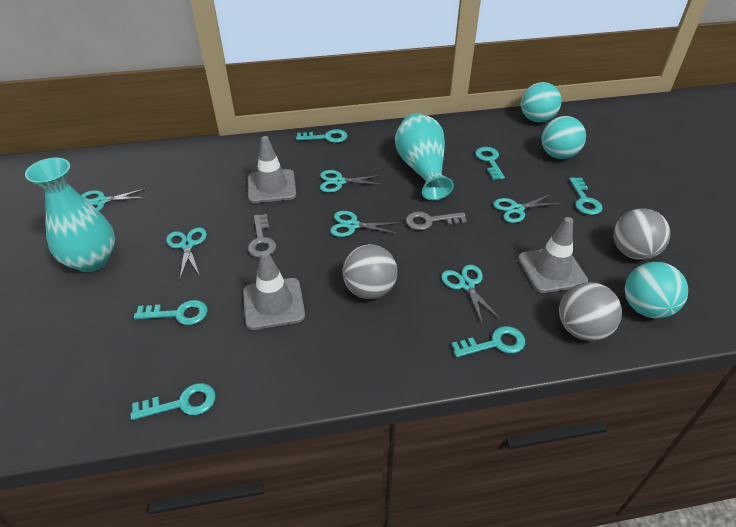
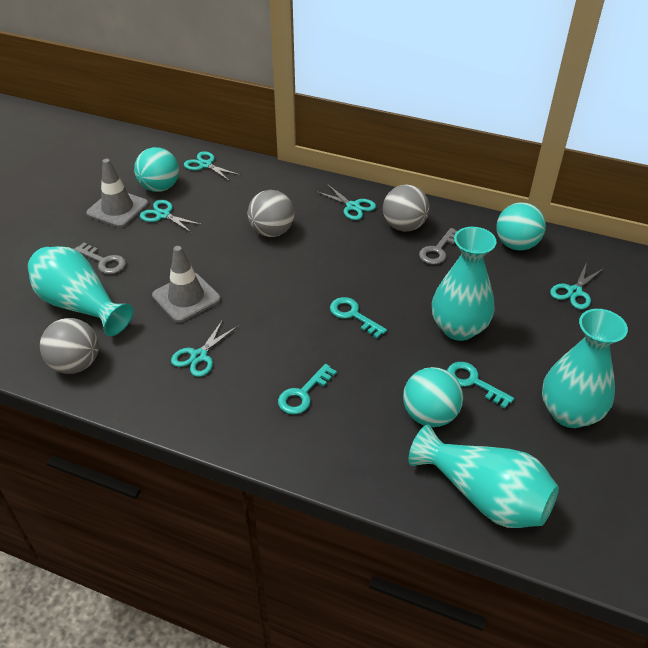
grey traffic cone: [243,251,305,330] [248,136,296,203] [518,217,588,293] = 3 -> [86,159,148,228] [152,246,221,323] = 2
turquoise key: [131,383,216,420] [134,300,208,325] [296,129,347,143] [452,326,525,357] [475,147,505,180] [569,177,602,215] = 6 -> [278,364,337,414] [330,297,387,338] [447,362,514,409] = 3
turquoise scissors: [81,188,147,211] [166,227,207,278] [320,170,382,192] [330,211,400,237] [441,265,501,325] [493,194,561,223] = 6 -> [140,200,203,233] [171,319,238,377] [184,151,240,181] [316,184,376,220] [550,262,604,309] = 5
turquoise vase: [25,158,115,272] [395,113,454,201] = 2 -> [28,246,133,336] [408,425,559,528] [432,227,497,341] [542,309,628,428] = 4

